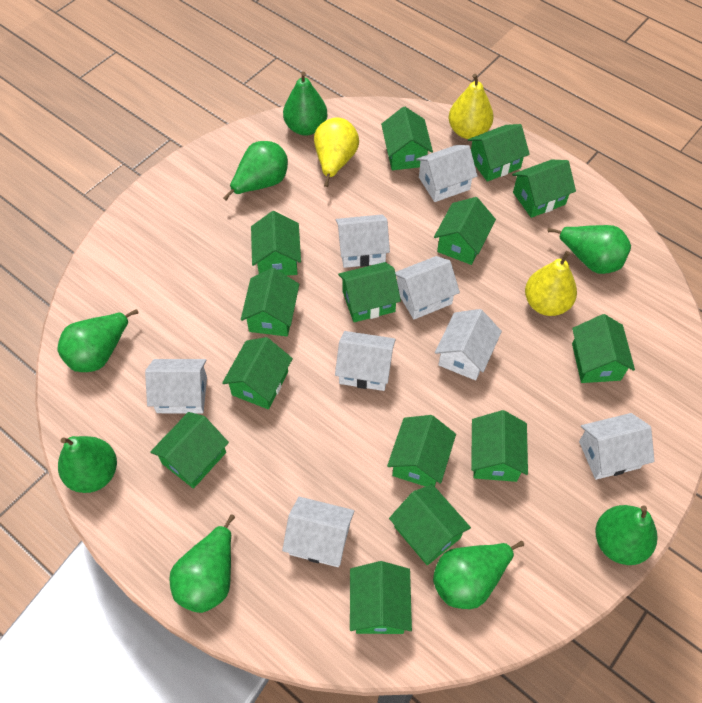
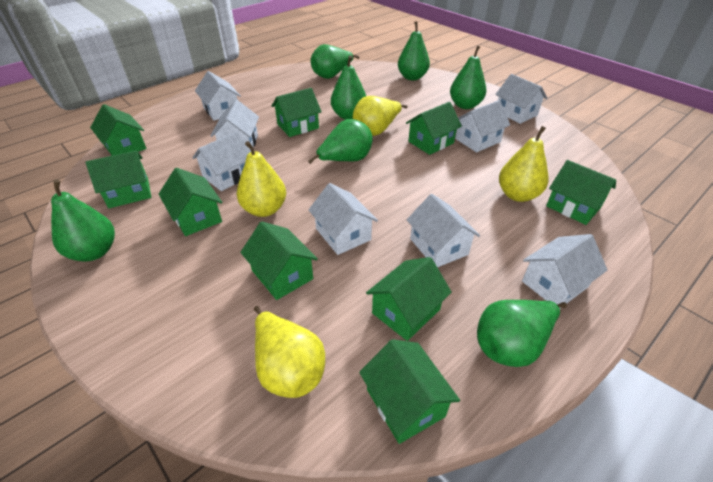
green house: [150,412,229,488] [222,337,293,409] [241,268,299,336] [251,211,301,276] [338,262,401,322] [350,561,412,634] [381,106,433,170] [387,415,456,487] [389,484,471,565] [434,197,496,265] [468,124,530,182] [471,410,528,482] [512,160,576,218] [572,314,635,383] = 14 -> [86,150,151,208] [90,104,146,156] [159,168,222,236] [240,222,318,300] [272,88,322,137] [359,339,460,444] [366,257,452,341] [406,102,462,155] [546,160,616,225] = 9
green pear: [57,309,138,372] [58,436,117,493] [169,514,235,613] [223,141,288,201] [283,72,328,136] [433,541,524,609] [547,225,631,274] [595,505,657,565] = 8 -> [51,179,115,261] [308,119,373,164] [311,44,360,79] [331,55,366,120] [398,21,430,80] [450,45,486,109] [477,300,567,367] = 7
yellow pear: [314,117,359,187] [449,74,494,139] [525,251,577,316] = 3 -> [237,141,286,217] [254,306,325,398] [353,96,408,136] [499,126,548,202] = 4

